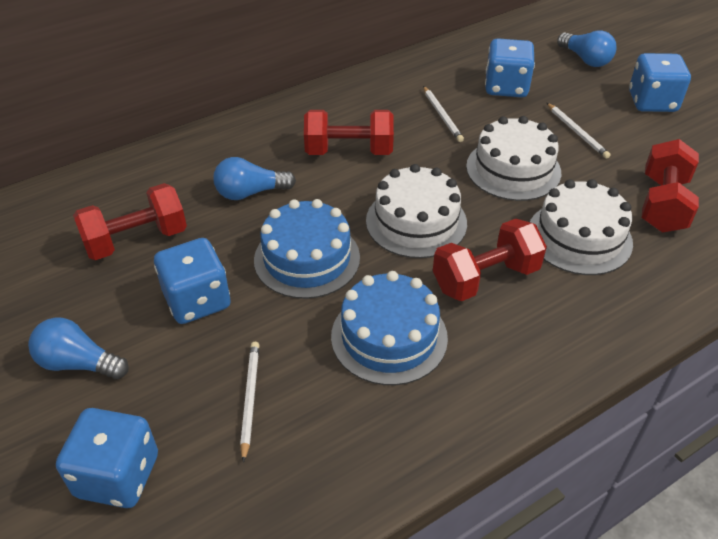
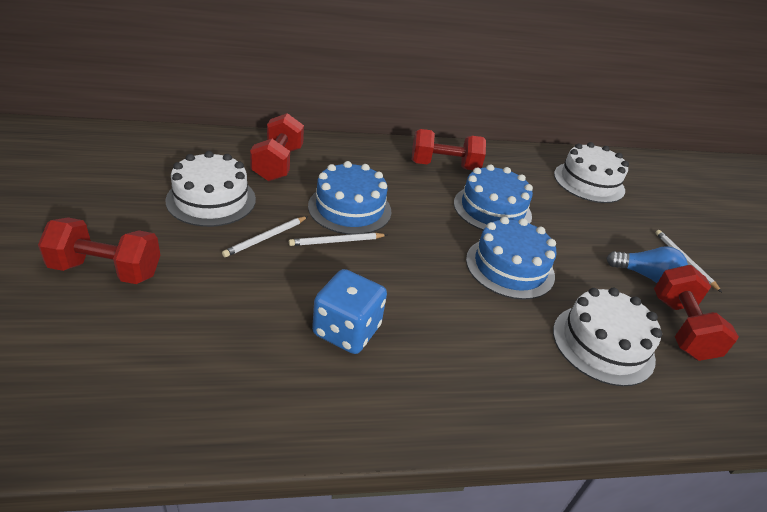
blue cake: [254,199,360,299] [331,271,448,385] = 2 -> [308,161,392,235] [454,164,533,230] [466,217,557,300] = 3
blue dice: [56,408,158,508] [154,238,231,324] [485,38,535,97] [629,53,691,112] = 4 -> [312,269,387,354] = 1
blue light bulb: [28,317,129,379] [213,157,296,200] [557,30,616,67] = 3 -> [606,246,688,283] = 1

